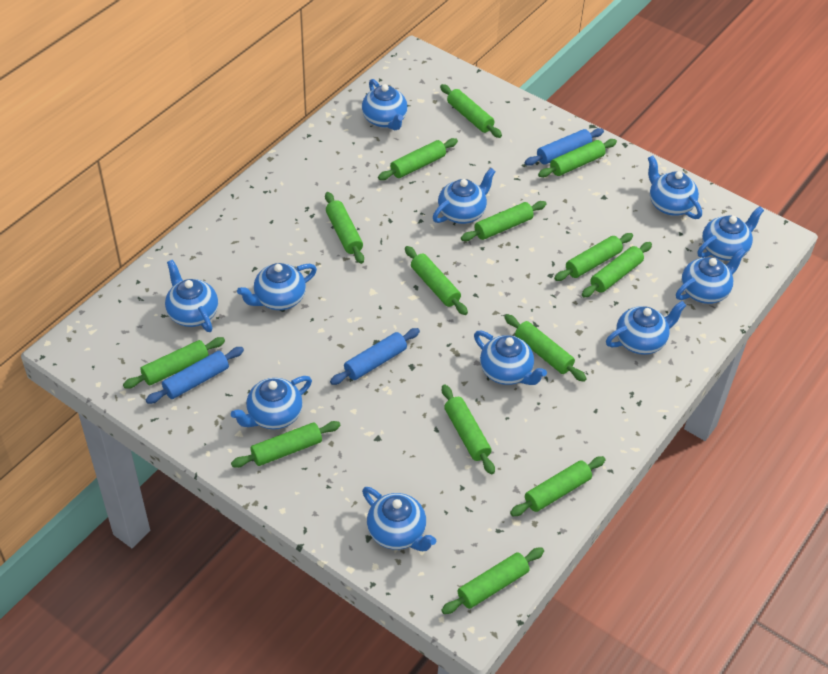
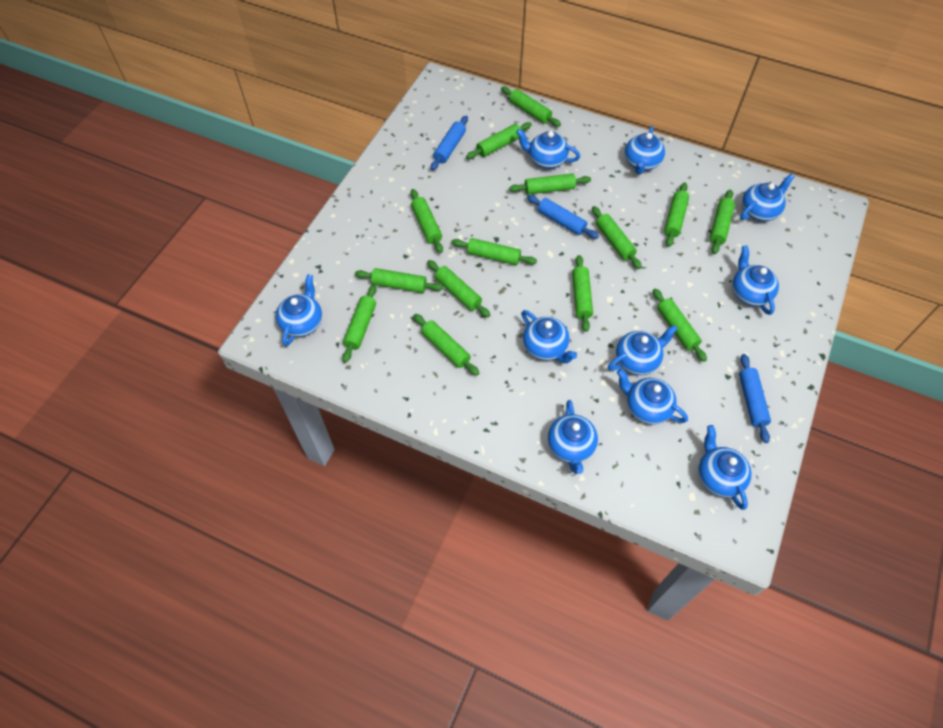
blue teapot: [165,260,218,332] [231,376,312,430] [237,263,317,310] [362,79,408,130] [362,487,436,551] [433,168,496,224] [474,331,547,385] [606,301,686,355] [648,156,702,219] [676,248,746,304] [697,206,764,261] = 11 -> [276,274,322,346] [516,129,580,169] [521,310,577,363] [548,400,598,474] [608,325,678,375] [617,369,688,424] [625,126,665,174] [698,425,751,510] [732,245,779,315] [740,173,795,221] = 10

